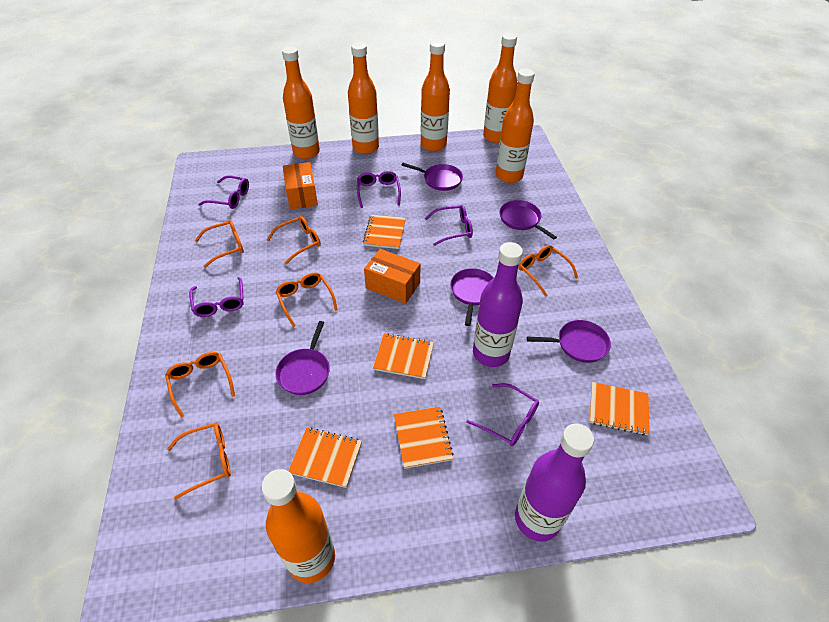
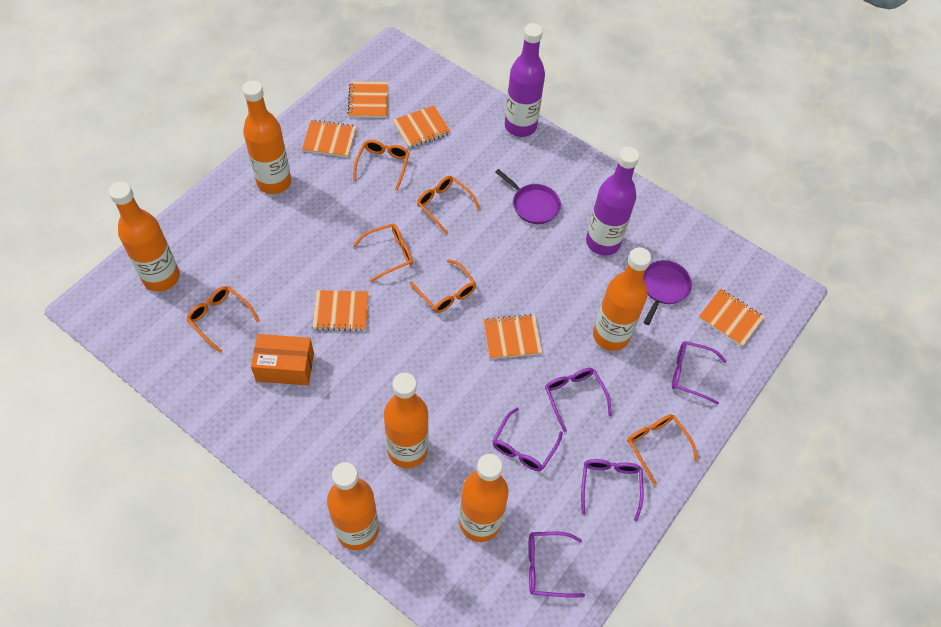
orange box: [283,162,318,209] [364,249,421,304] = 2 -> [251,334,314,385] = 1
orange notebook: [288,428,362,488] [363,215,406,249] [373,333,434,379] [394,407,454,469] [589,382,650,435] = 5 -> [302,120,356,157] [312,290,369,331] [348,81,388,118] [393,106,451,148] [484,314,543,359] [698,289,765,347] = 6
purple pan: [275,321,330,395] [402,163,463,191] [450,268,494,326] [499,200,557,240] [527,320,611,363] = 5 -> [495,169,561,224] [643,260,692,325] = 2

